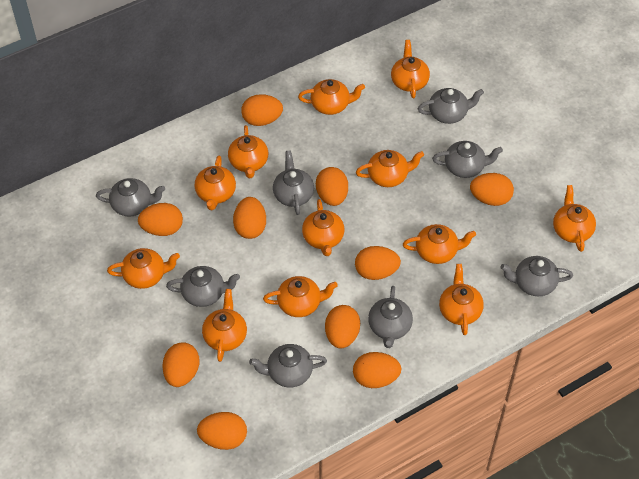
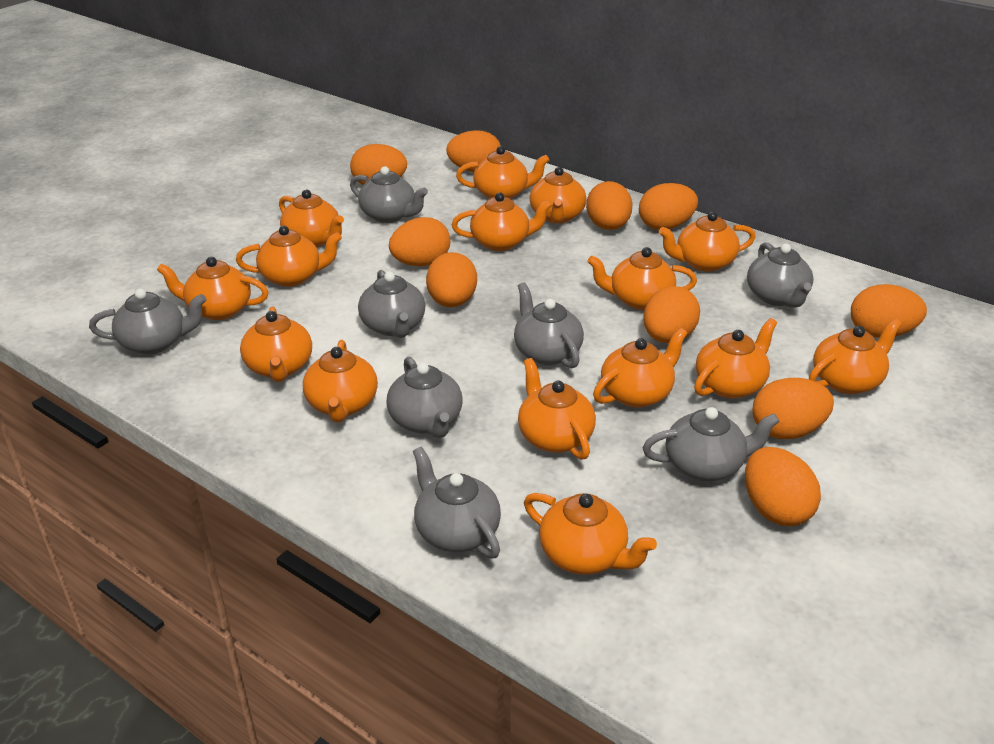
orange teapot: [107,248,180,289] [195,155,236,210] [202,289,247,362] [228,125,268,178] [263,276,338,317] [298,79,365,115] [302,199,344,256] [356,150,424,187] [391,40,430,98] [403,224,476,264] [439,264,484,335] [553,185,596,252] = 12 -> [157,257,269,320] [236,226,342,287] [240,307,312,382] [279,190,344,247] [303,340,378,422] [452,192,552,251] [456,146,549,199] [518,358,596,460] [524,493,657,575] [530,167,586,223] [587,247,697,310] [593,328,687,408] [659,212,756,272] [694,318,777,399] [809,319,902,394] = 15

